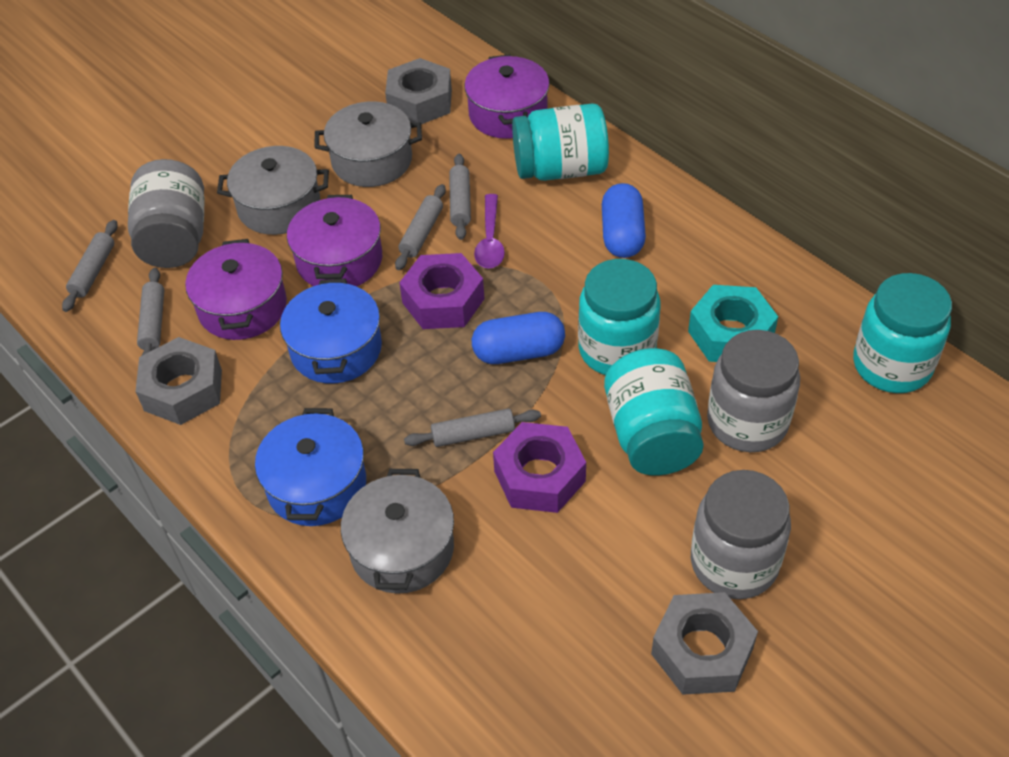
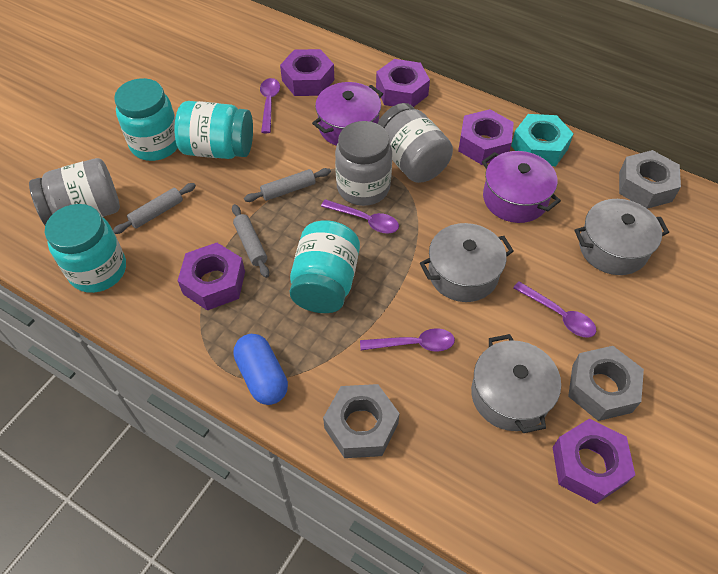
blue capsule: [472,312,565,364] [602,183,646,258] = 2 -> [233,334,288,405] = 1
blue pot: [255,408,366,526] [280,278,382,384] = 2 -> none = 0
grey rolling pin: [62,220,118,312] [137,268,164,355] [395,184,446,270] [404,409,541,447] [449,154,471,240] = 5 -> [113,183,196,234] [232,204,269,278] [244,168,331,202] = 3
purple nut: [399,253,485,329] [493,422,586,513] = 2 -> [178,243,245,310] [280,49,334,96] [376,59,430,107] [458,109,514,165] [552,419,635,504] = 5
purple pot: [185,239,287,340] [287,195,382,287] [464,54,550,139] = 3 -> [312,82,383,146] [482,151,561,223] = 2
purple spoon: [474,194,505,269] = 1 -> [260,78,280,133] [321,199,399,233] [360,328,455,352] [513,281,596,338] = 4

